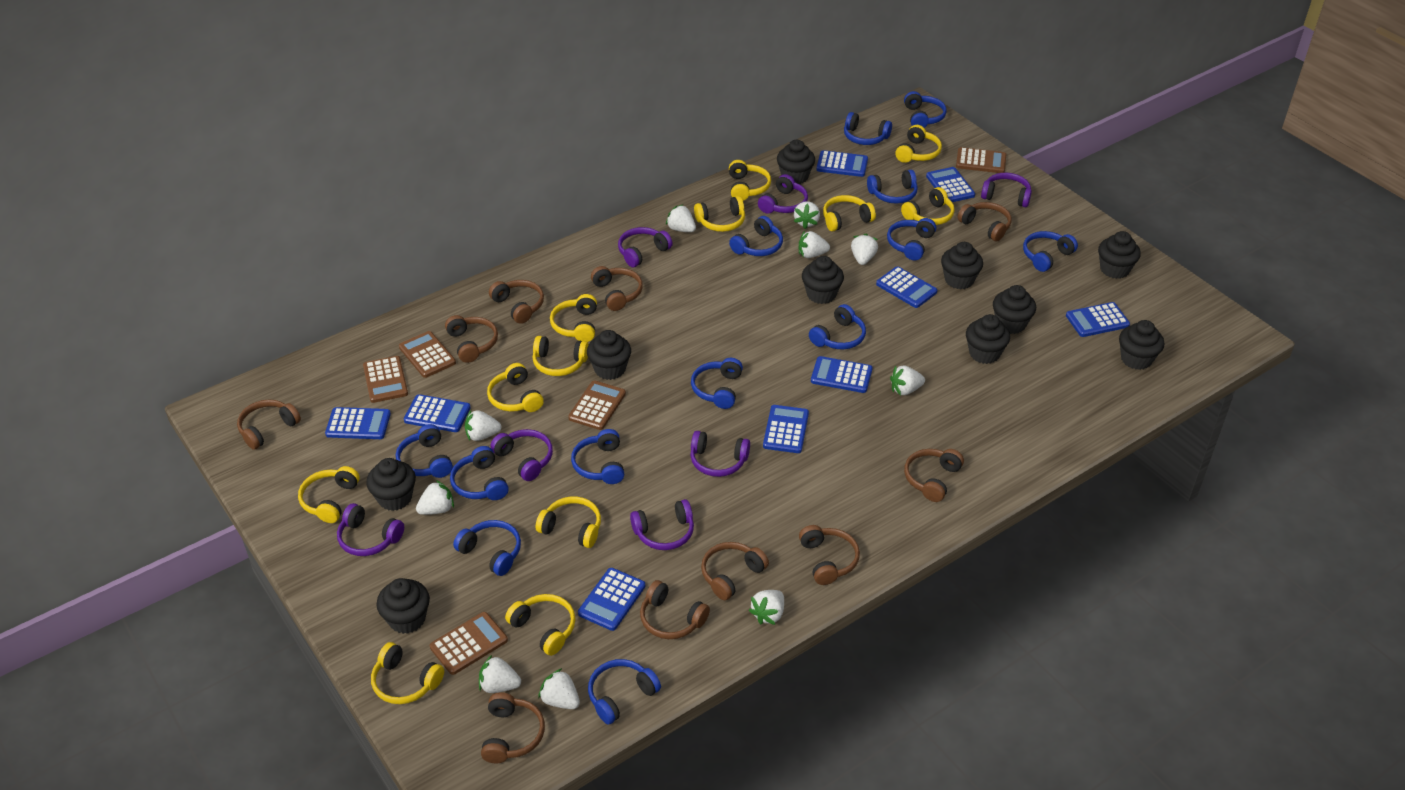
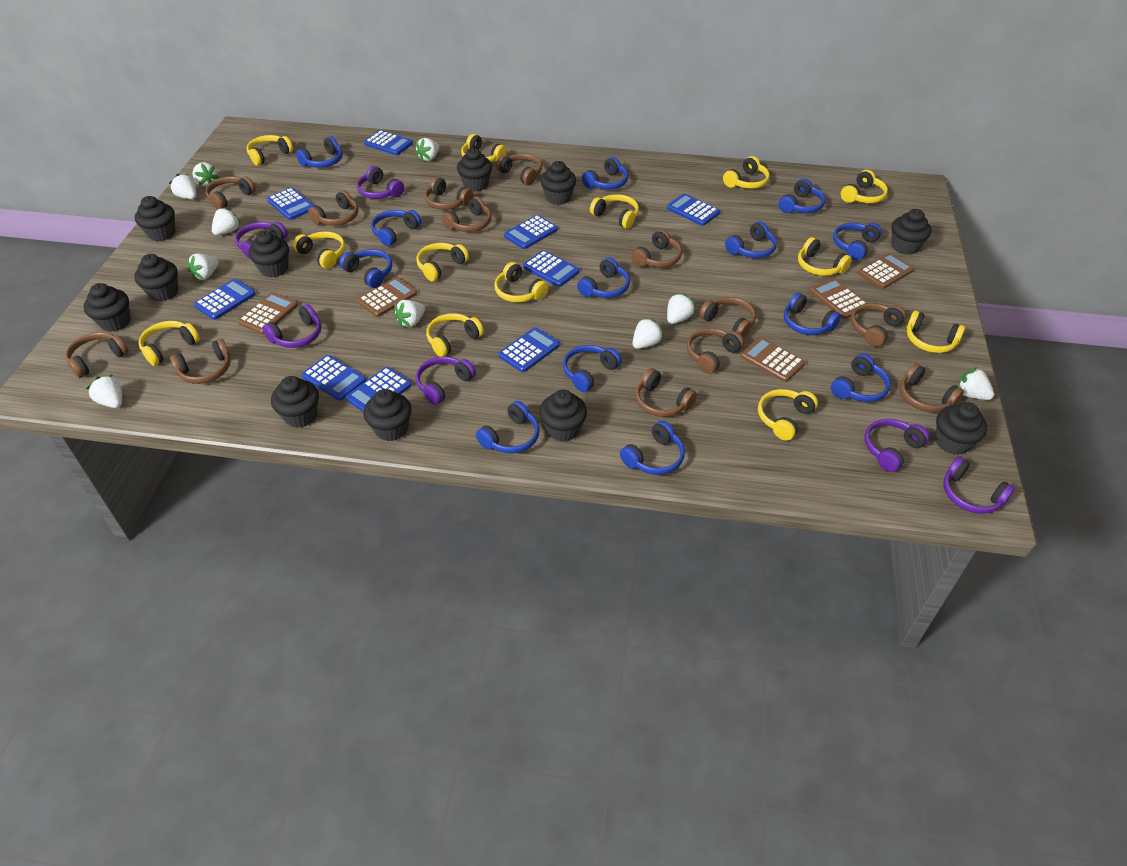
black cupcake: [366,458,416,511] [376,578,430,634] [587,330,631,380] [777,140,815,184] [802,256,844,304] [941,242,983,289] [966,314,1010,364] [993,285,1036,334] [1098,231,1141,279] [1119,320,1164,370] = 10 -> [84,283,131,332] [134,254,178,301] [135,196,176,241] [249,231,289,278] [271,376,319,428] [363,389,412,441] [457,148,492,192] [539,390,587,442] [540,161,576,205] [891,209,932,255] [936,402,987,455] = 11
brown headphones: [237,400,301,450] [445,315,498,363] [481,692,545,763] [489,280,544,324] [591,266,643,311] [640,580,710,639] [701,542,769,600] [799,525,860,585] [904,449,964,502] [958,202,1011,242] = 10 -> [65,332,129,378] [170,339,231,384] [205,176,256,210] [308,190,359,226] [425,177,473,210] [442,196,492,232] [496,154,542,185] [631,229,682,267] [635,368,697,417] [687,328,744,374] [699,297,756,339] [851,303,906,347] [900,363,964,412] = 13
purple headphones: [337,503,404,556] [490,429,553,481] [618,227,673,268] [630,499,694,550] [690,431,750,477] [758,174,808,214] [981,173,1032,207] = 7 -> [235,222,288,259] [263,304,321,348] [357,166,404,199] [416,356,476,405] [864,419,930,472] [943,456,1015,514] = 6
yellow headphones: [298,466,360,523] [371,642,444,704] [487,363,544,412] [505,594,575,656] [533,336,589,376] [536,497,601,548] [550,294,597,342] [694,196,745,232] [729,160,771,201] [823,195,876,231] [895,125,942,163] [901,187,955,225] = 12 -> [139,321,200,366] [246,135,293,166] [293,231,345,269] [416,243,469,281] [426,313,484,357] [461,134,507,162] [494,262,548,302] [590,194,639,229] [723,156,770,189] [758,389,818,441] [798,237,852,276] [841,170,888,203] [907,311,965,353] = 13

